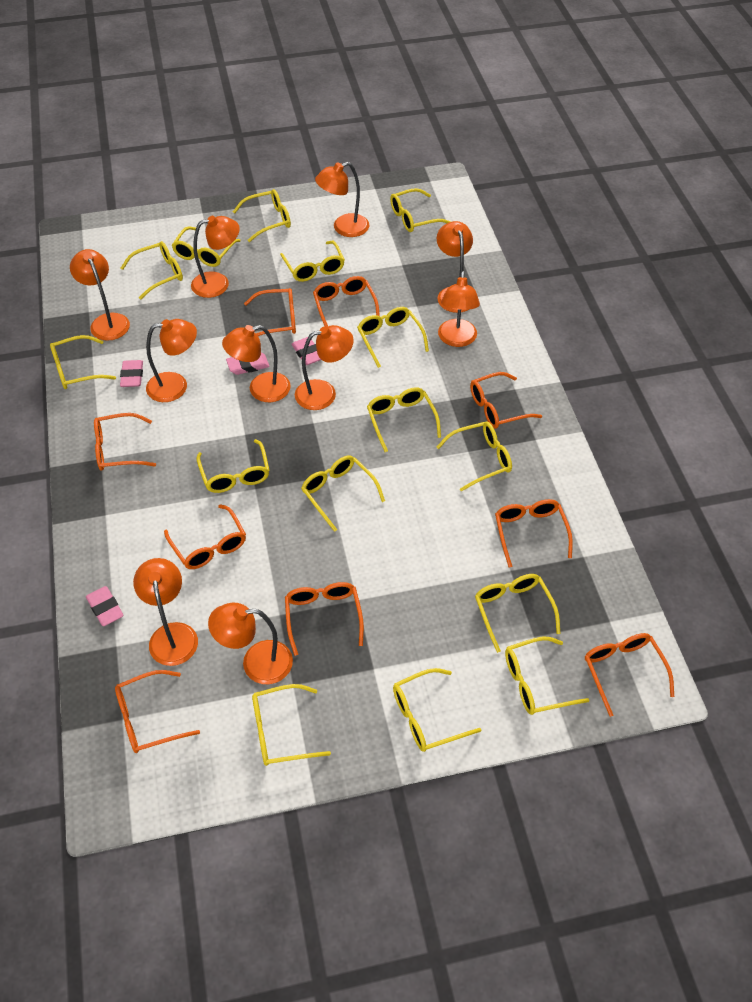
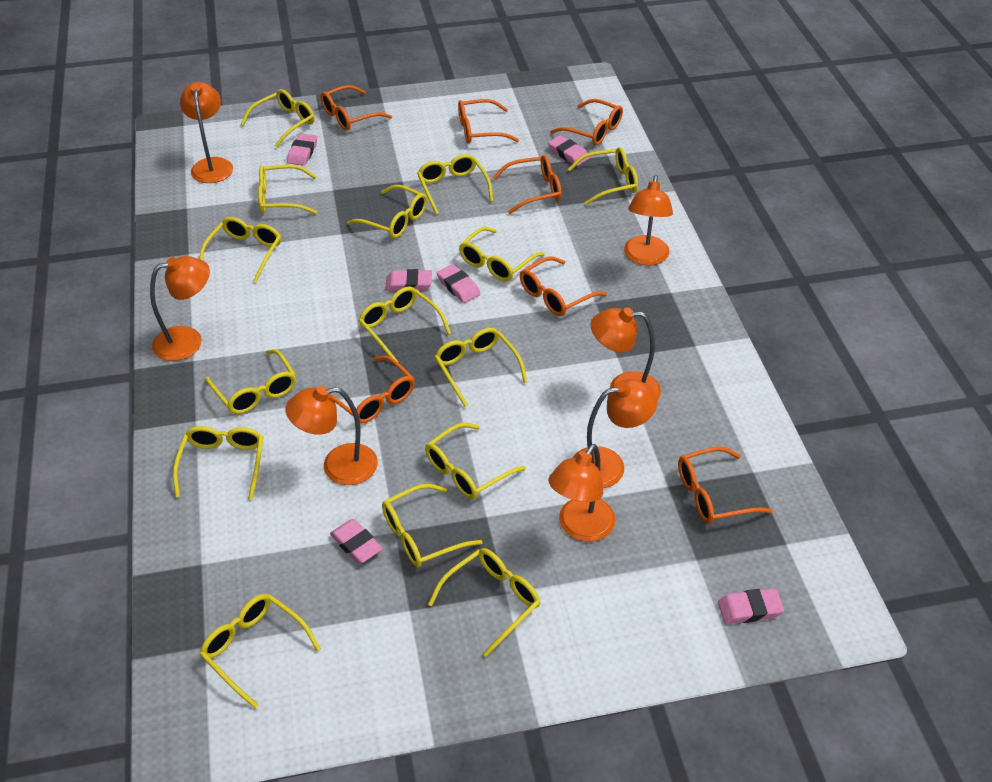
orange glasses: [94,413,156,471] [115,670,200,753] [164,504,246,569] [244,288,296,336] [285,582,364,656] [313,276,380,327] [470,372,542,429] [495,499,573,567] [585,633,674,717] = 9 -> [321,85,392,131] [329,356,415,424] [458,99,519,144] [493,155,562,214] [520,256,607,316] [550,99,623,145] [678,446,773,524] = 7
orange lamp: [70,249,130,341] [133,558,198,666] [146,319,197,402] [191,216,240,298] [208,603,293,684] [222,325,291,402] [295,325,354,410] [315,162,369,237] [437,221,473,313] [438,271,480,347] = 10 -> [150,256,210,361] [180,82,233,183] [285,386,378,485] [548,444,616,542] [573,379,658,488] [590,307,661,399] [624,175,673,266] = 7
pink eraser: [86,586,124,626] [120,360,143,387] [226,352,269,375] [291,337,321,365] = 4 -> [287,133,317,166] [330,519,383,564] [385,269,432,291] [437,264,481,303] [548,135,589,166] [718,588,784,624] = 6

